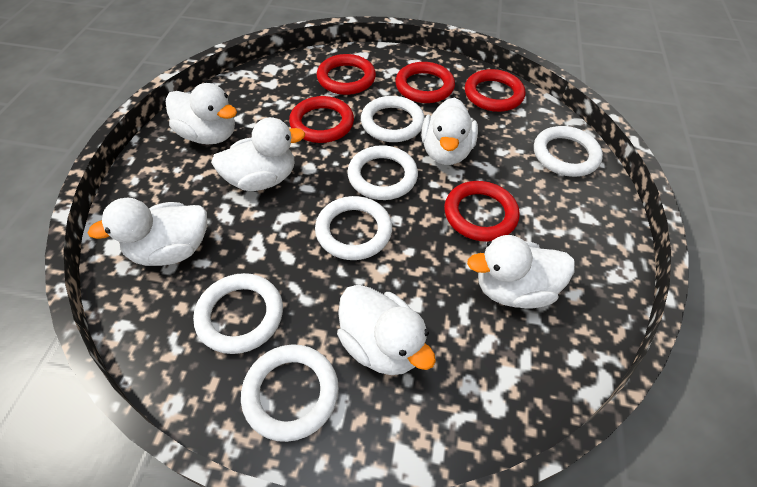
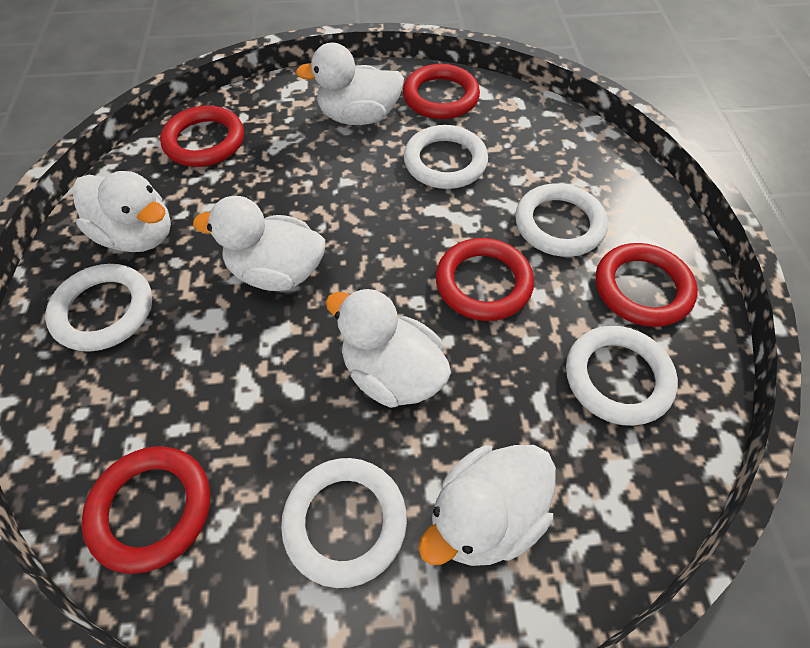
white duck: [88,198,207,266] [166,83,237,144] [211,117,305,191] [337,285,436,375] [421,97,478,165] [467,235,575,309] = 6 -> [72,171,171,252] [193,196,325,291] [296,43,404,125] [326,288,451,408] [418,445,556,566] = 5
white ring: [193,273,283,354] [241,344,339,442] [315,196,392,260] [347,145,418,200] [361,96,425,142] [534,126,603,177] = 6 -> [45,264,152,352] [281,458,407,588] [404,125,488,189] [515,184,608,257] [566,326,678,426] = 5

